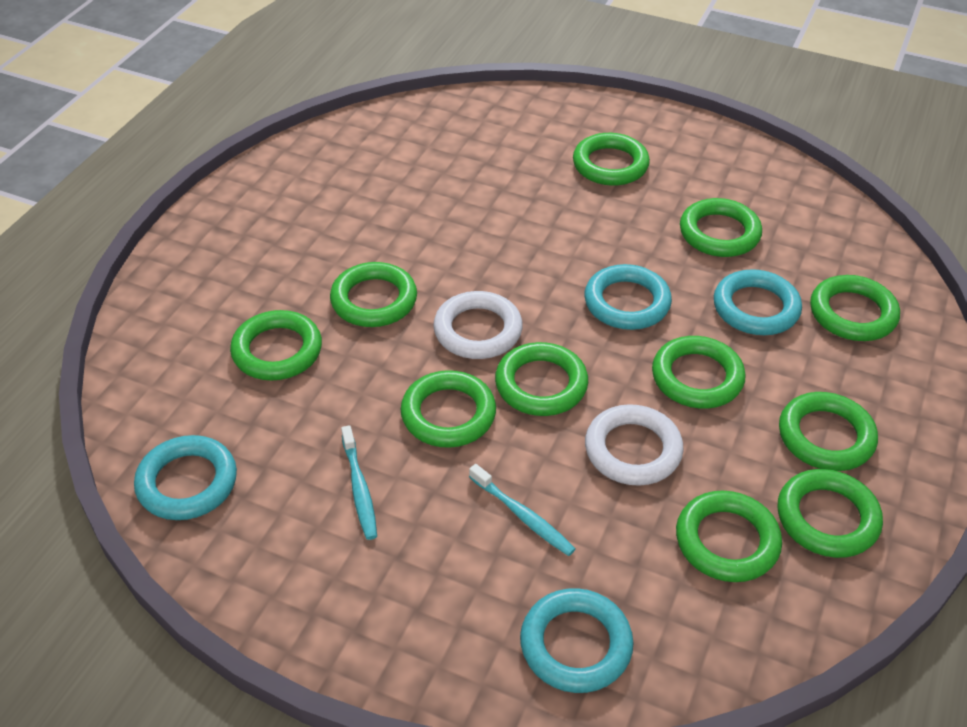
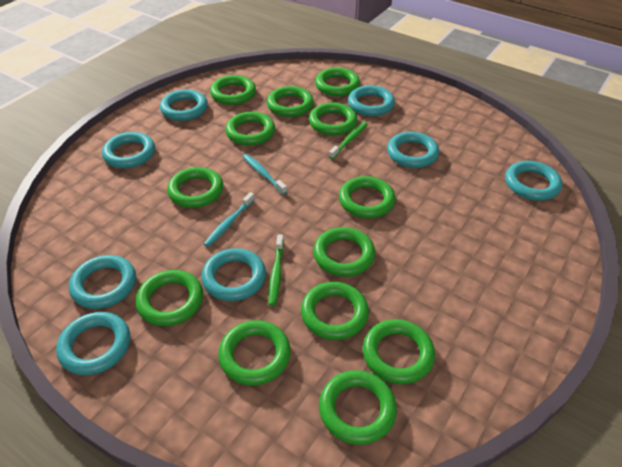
green ring: [230,310,322,381] [330,262,417,327] [400,370,496,448] [495,342,588,416] [573,133,650,186] [652,336,746,409] [676,491,782,582] [680,198,762,257] [778,469,883,558] [779,392,878,471] [810,275,900,341] = 11 -> [135,270,203,326] [167,167,223,208] [210,75,256,105] [218,320,291,386] [225,112,275,146] [267,86,314,117] [301,282,369,340] [309,102,357,135] [313,227,375,277] [315,67,360,96] [319,370,397,445] [339,176,396,218] [363,319,435,384] = 13
green toothbrush: none = 0 -> [269,235,284,306] [329,122,368,159] = 2
turquoise ring: [134,435,237,520] [520,588,633,693] [584,264,672,330] [714,269,802,335] = 4 -> [56,312,130,375] [69,255,136,309] [102,132,155,168] [160,89,208,121] [201,248,266,301] [348,85,395,116] [387,132,439,168] [505,161,562,201] = 8
white ring: [433,291,523,359] [585,404,684,486] = 2 -> none = 0

